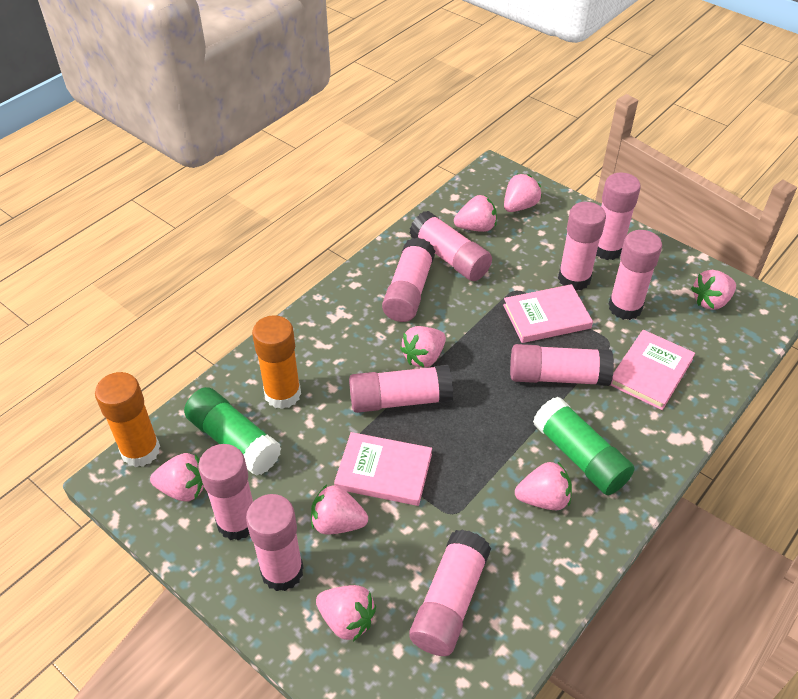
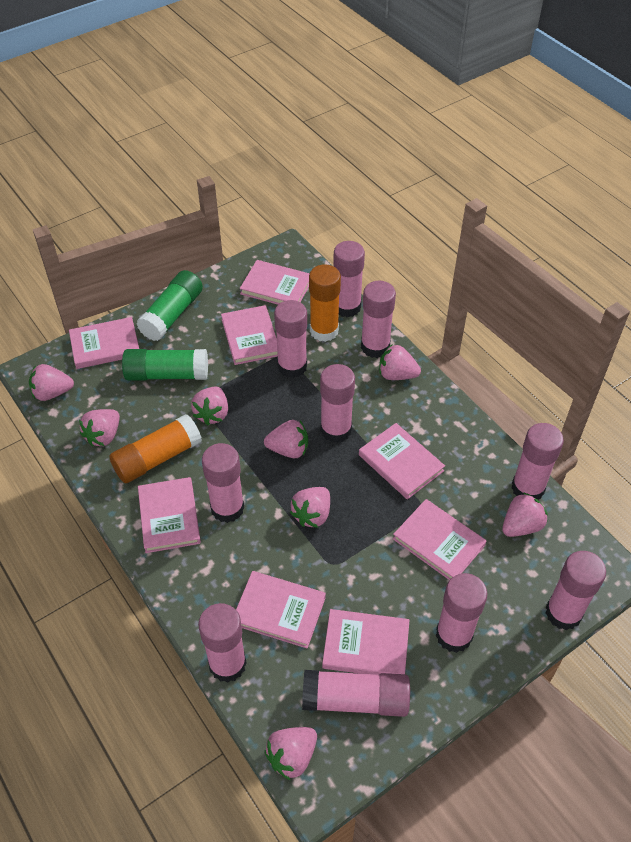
pink book: [334,432,432,506] [503,284,593,343] [610,330,695,410] = 3 -> [69,317,139,369] [138,477,201,553] [221,305,278,365] [236,571,326,648] [240,260,310,305] [322,609,410,675] [359,423,445,499] [393,499,486,580] = 8

